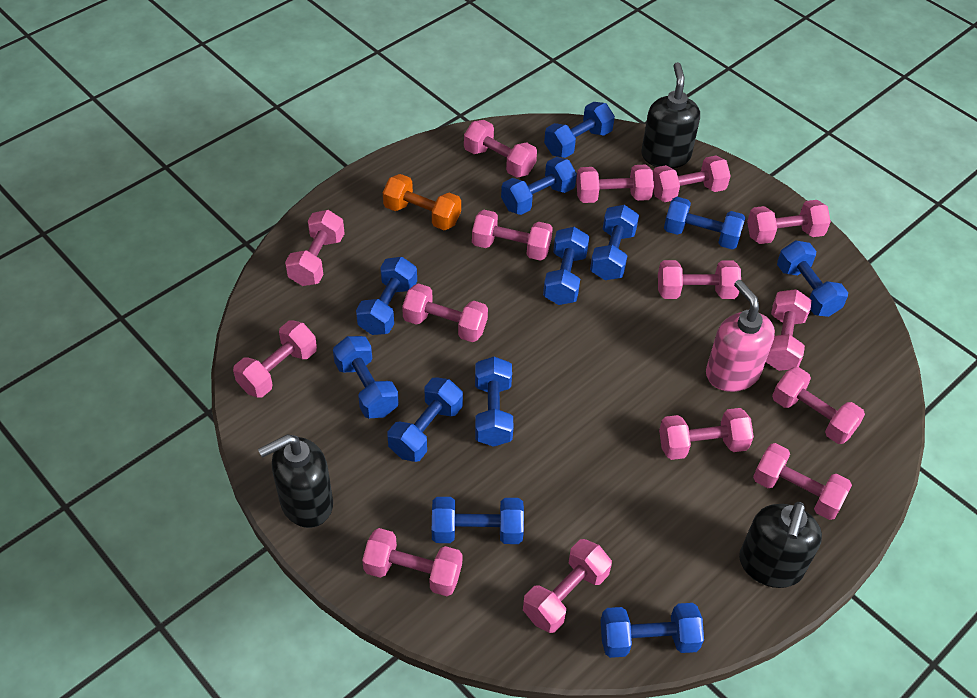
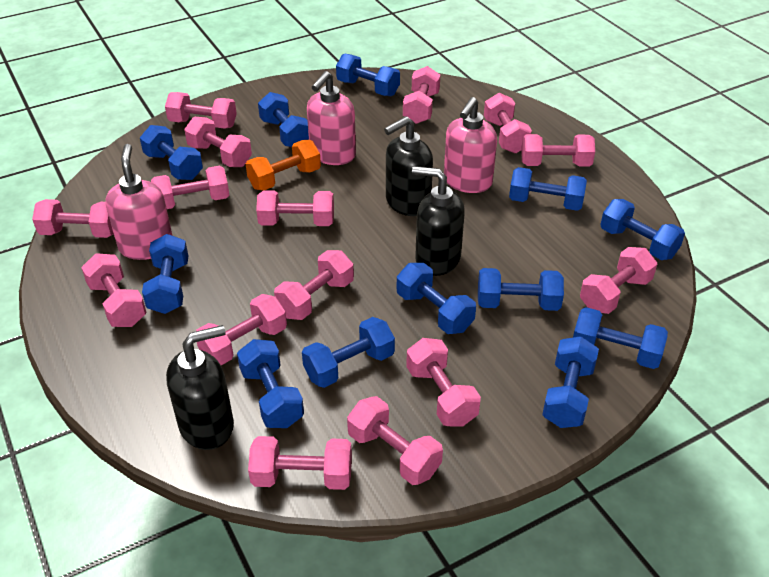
pink soap dispenser: [706,280,775,392] = 1 -> [106,144,173,260] [307,71,356,165] [444,97,497,193] = 3

